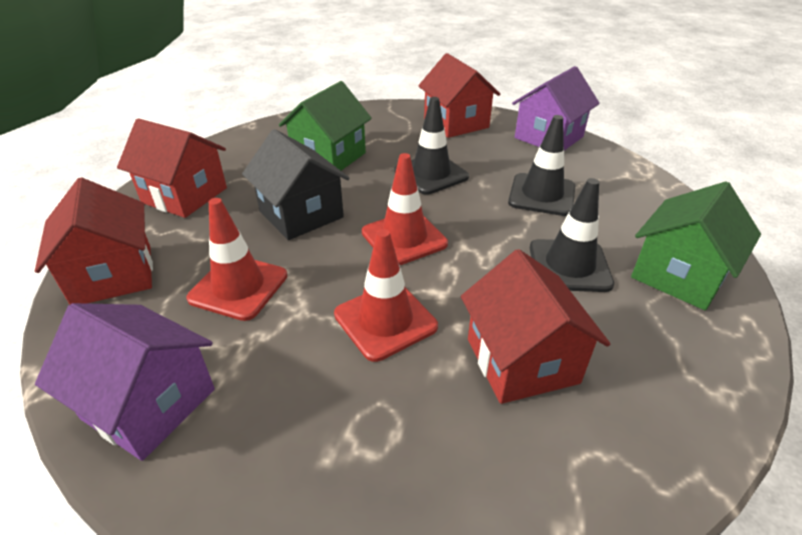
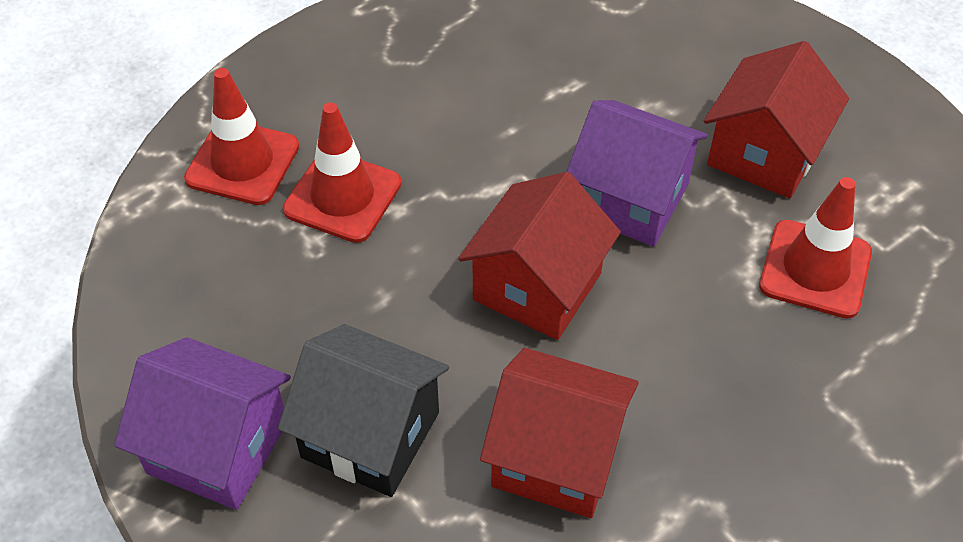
black traffic cone: [394,97,469,195] [508,115,575,216] [530,178,614,292] = 3 -> none = 0
green house: [279,81,372,171] [631,181,761,310] = 2 -> none = 0
red house: [35,177,153,305] [117,118,227,218] [418,53,500,138] [461,249,610,404] = 4 -> [458,172,621,340] [480,348,639,518] [704,41,849,198] = 3

